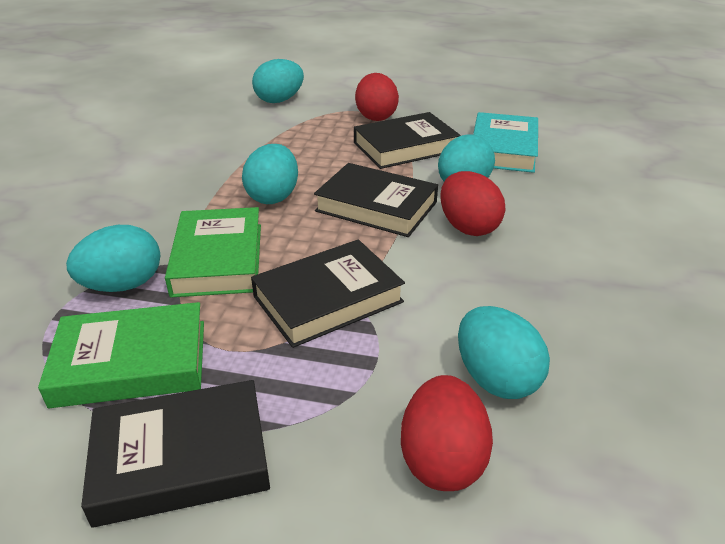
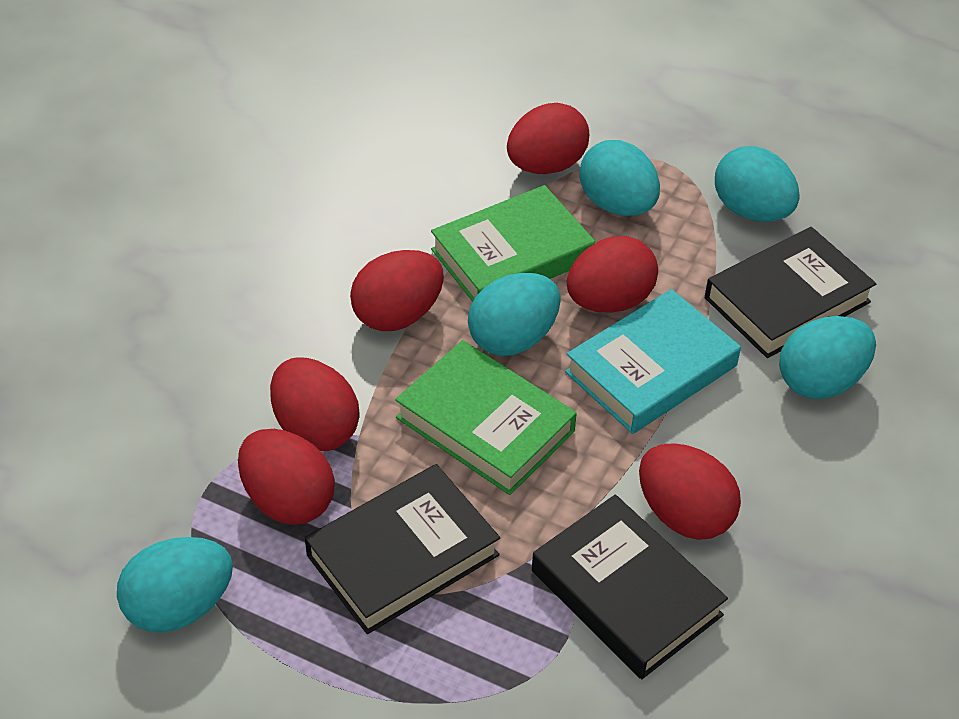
black book: [81,380,270,527] [251,239,405,348] [314,163,438,237] [354,112,461,169] = 4 -> [305,464,500,634] [532,494,728,679] [705,227,876,358] = 3
red egg: [355,73,399,121] [401,375,493,491] [440,171,506,236] = 3 -> [238,429,335,525] [270,358,360,451] [350,250,444,331] [507,103,589,174] [567,236,658,312] [639,443,741,540] = 6

